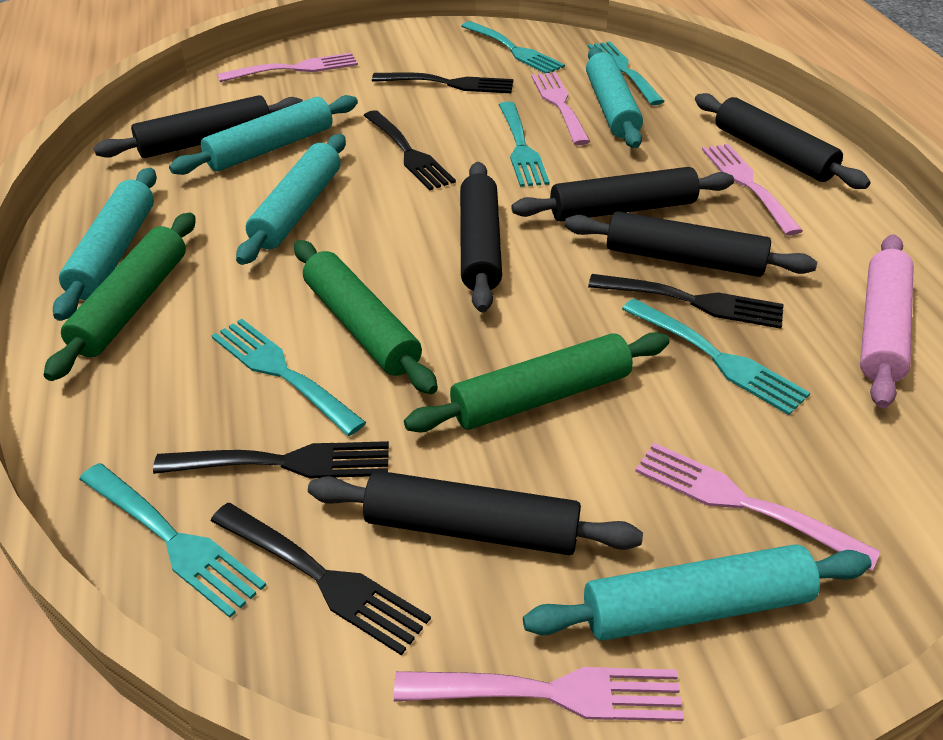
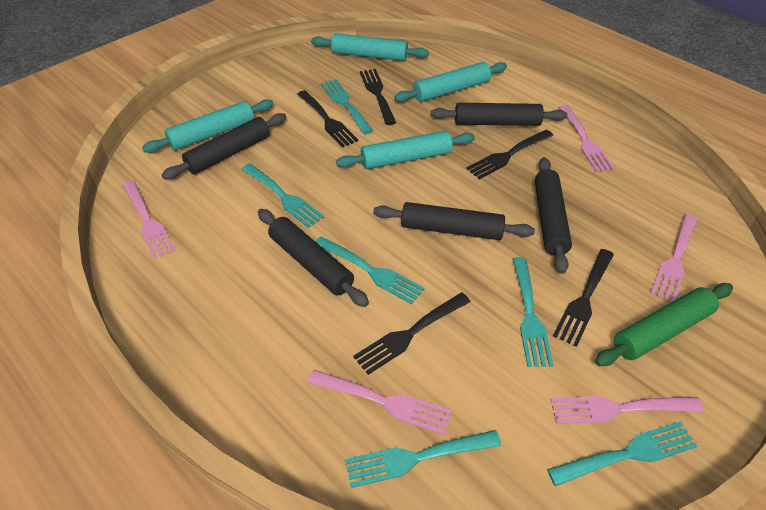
black rolling pin: [94,95,303,158] [308,471,643,555] [460,162,502,312] [512,167,734,222] [565,211,817,277] [695,93,870,189] = 6 -> [162,113,286,180] [258,209,369,307] [373,202,535,240] [431,103,568,126] [535,157,572,274] = 5
green rolling pin: [44,213,195,381] [294,240,438,394] [404,332,670,432] = 3 -> [595,283,733,366] = 1
pink rolling pin: [860,234,914,408] = 1 -> none = 0
turquoise rolling pin: [53,168,157,321] [169,95,358,175] [236,134,346,265] [523,544,872,641] [586,47,643,148] = 5 -> [142,99,274,153] [311,33,429,61] [336,131,475,169] [394,62,507,102] = 4

